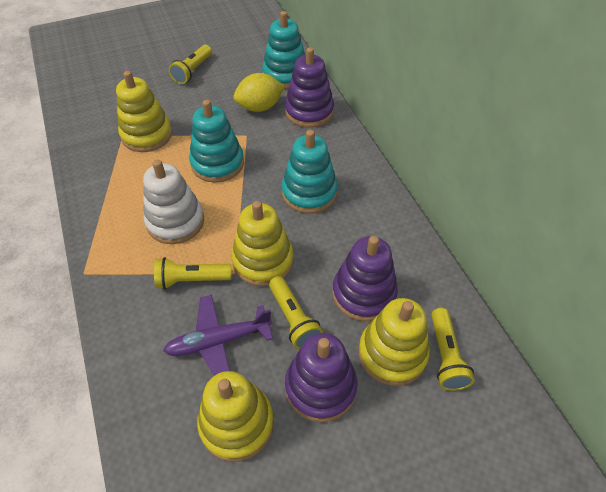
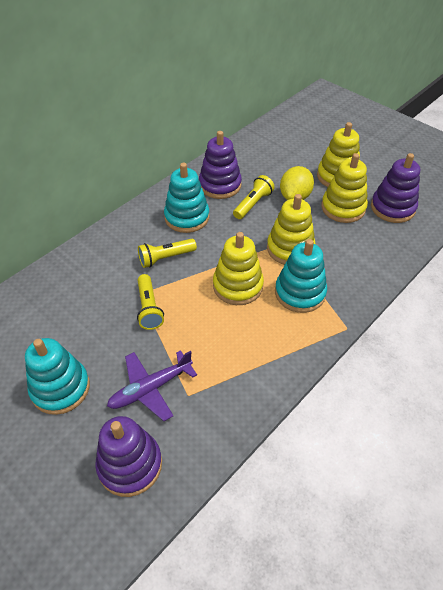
white stacking toy: [143,159,204,244] = 1 -> none = 0
yellow flashlight: [154,257,231,289] [169,45,212,84] [269,276,323,349] [431,308,475,391] = 4 -> [137,274,164,330] [138,239,197,268] [233,175,275,219] = 3

